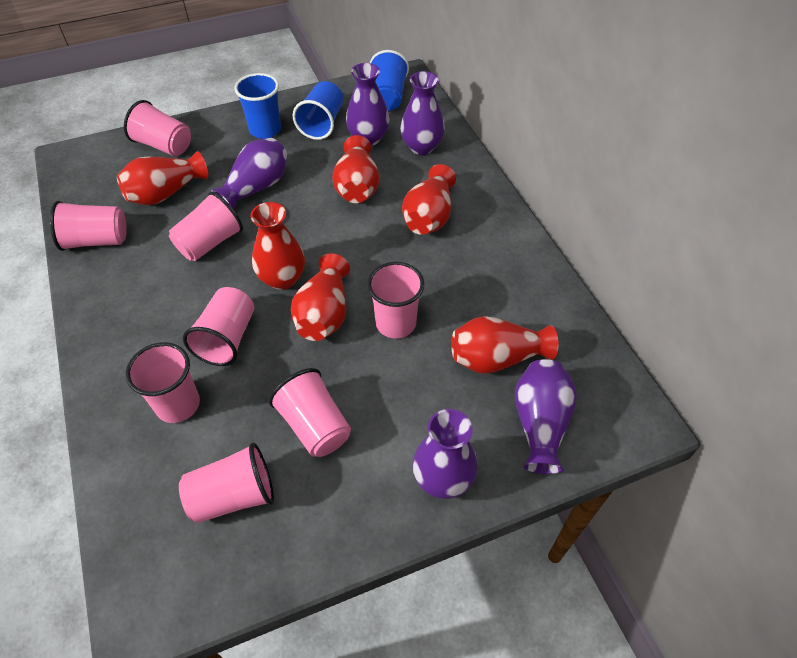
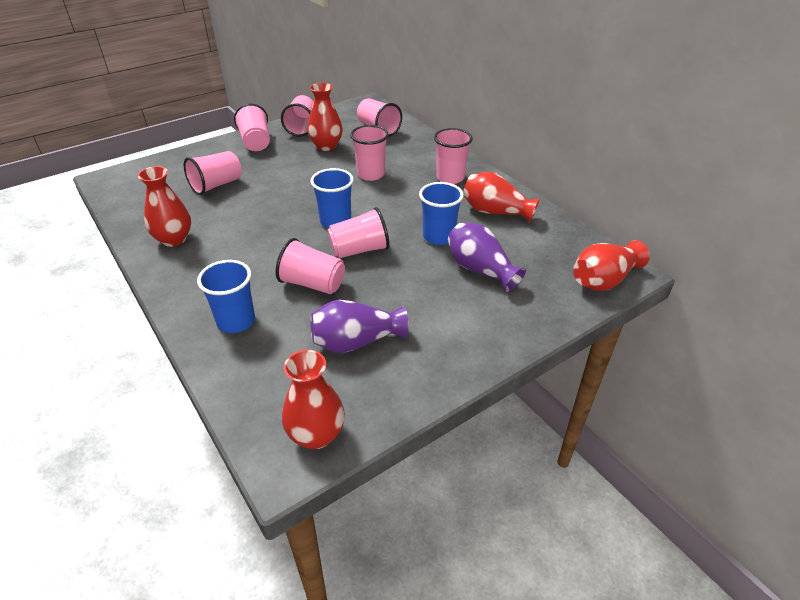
purple vase: [211,138,288,209] [346,63,390,146] [400,71,445,155] [412,409,478,499] [515,359,577,474] = 5 -> [311,300,409,353] [448,223,526,292] = 2
red vase: [117,151,208,205] [250,202,305,290] [291,253,350,341] [332,135,380,203] [402,164,456,235] [451,316,558,374] = 6 -> [138,166,191,247] [282,350,345,449] [308,83,343,151] [463,172,540,223] [573,240,650,291] = 5

